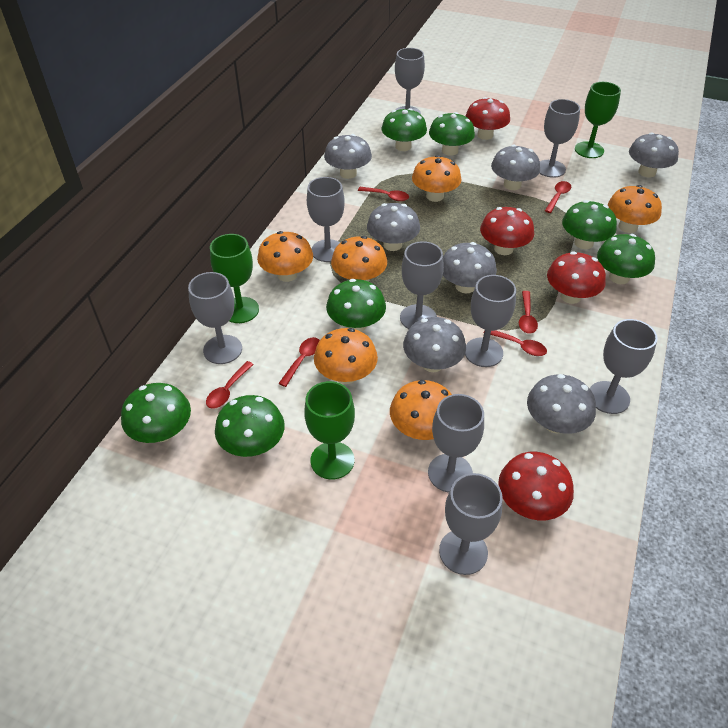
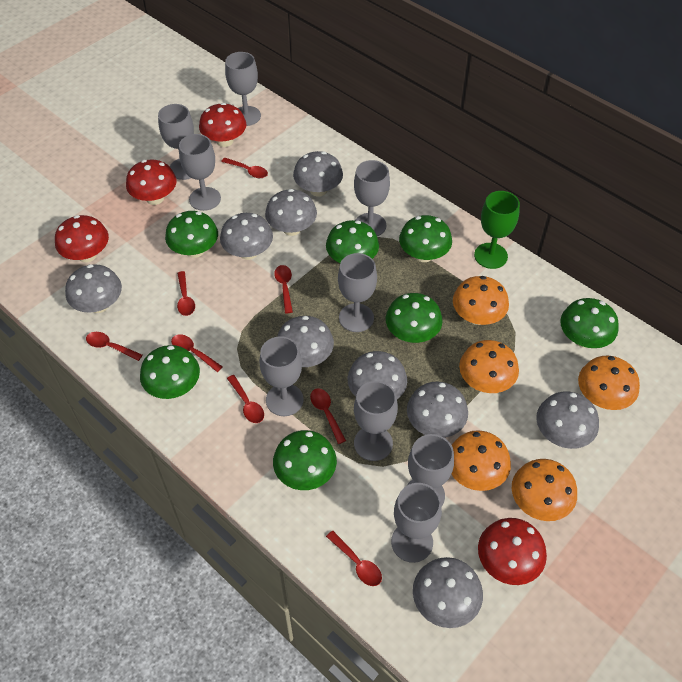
green goblet: [210,234,259,323] [304,381,355,479] [575,82,621,158] = 3 -> [474,191,520,269] = 1
grey mushroom: [324,134,372,179] [367,203,420,251] [403,317,466,372] [443,242,497,293] [491,145,540,190] [527,374,596,434] [629,132,679,178] = 7 -> [65,264,122,313] [220,213,273,260] [265,189,317,236] [277,316,334,367] [293,151,343,197] [348,351,407,399] [407,382,468,438] [413,557,483,628] [536,391,599,449] = 9
orange mushroom: [257,231,313,282] [314,328,378,384] [331,236,387,282] [390,380,452,440] [412,155,461,202] [608,185,662,233] = 6 -> [451,430,511,491] [453,276,509,325] [459,340,519,393] [512,459,577,521] [578,355,640,410] = 5
red spoon: [206,361,254,409] [278,337,320,387] [358,187,409,201] [483,330,547,356] [519,291,538,334] [545,181,571,213] = 6 -> [86,332,143,361] [171,334,223,372] [177,271,195,316] [221,158,268,178] [227,375,264,423] [274,265,293,313] [310,388,346,444] [326,531,382,586] = 8

